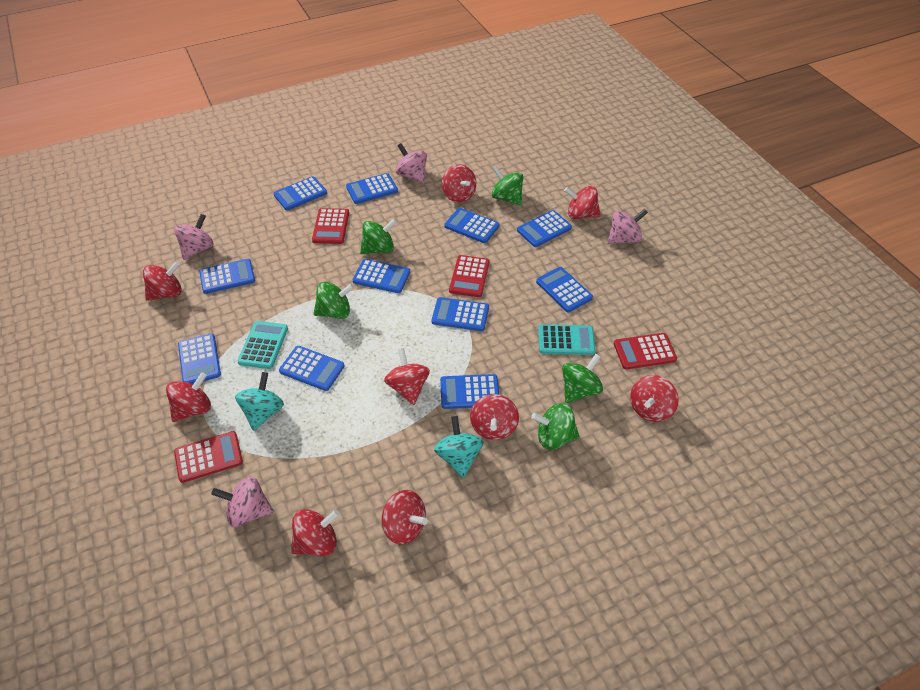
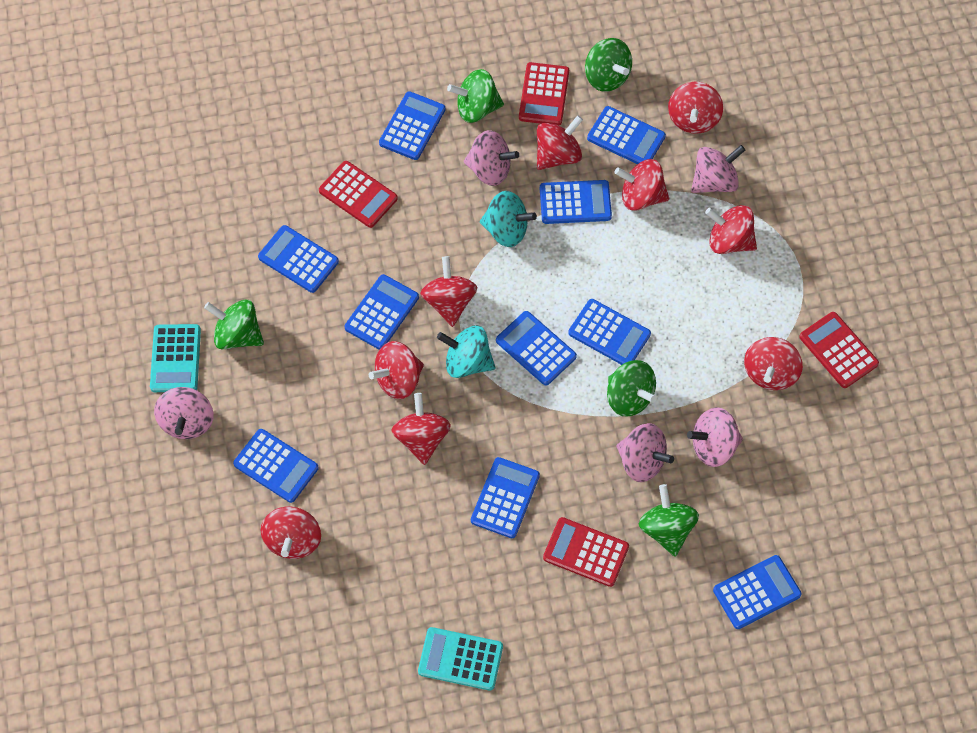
blue calculator: [178,334,221,384] [199,259,255,294] [273,176,327,210] [279,346,345,391] [346,173,398,204] [352,259,410,293] [432,297,489,331] [440,374,499,409] [445,208,499,243] [517,210,572,247] [536,267,593,312] = 11 -> [233,429,319,503] [258,225,339,293] [344,274,419,350] [379,91,445,160] [471,457,540,538] [496,311,577,385] [540,180,612,224] [568,299,651,365] [587,106,666,164] [713,555,802,629] = 10
pink spinning top: [174,214,214,260] [211,476,274,527] [395,143,427,183] [608,209,648,244] = 4 -> [154,387,214,439] [464,130,519,186] [616,423,674,482] [687,407,743,467] [691,145,745,193] = 5

